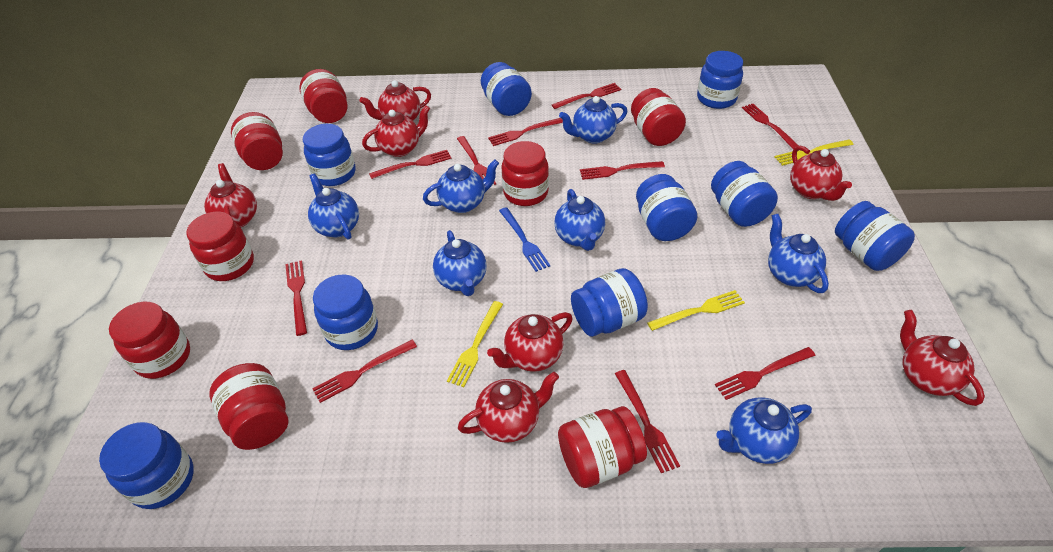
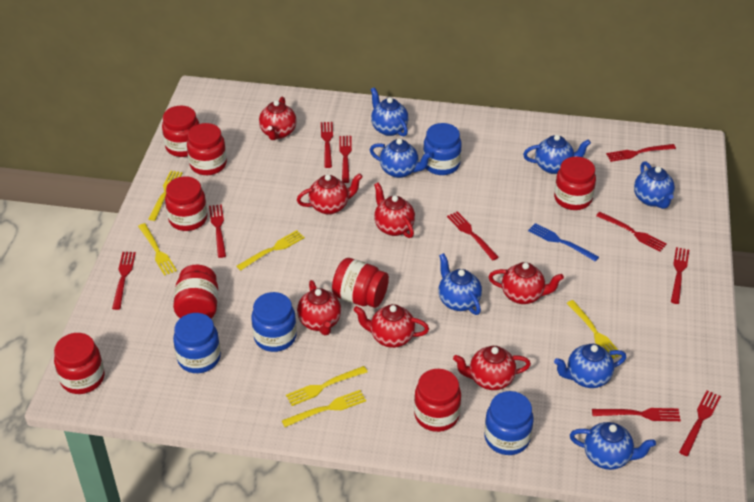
blue jar: [99,422,194,509] [303,124,356,186] [313,274,378,350] [481,62,532,116] [571,268,648,337] [636,174,697,241] [697,51,743,109] [711,161,778,227] [835,201,915,271] = 9 -> [173,313,221,373] [251,292,297,352] [423,123,462,175] [484,391,534,455] = 4
yellow fork: [447,301,503,387] [647,290,745,331] [774,139,854,166] = 3 -> [138,223,177,276] [148,171,182,221] [237,230,305,271] [282,390,366,427] [286,366,367,406] [567,300,621,359] = 6

